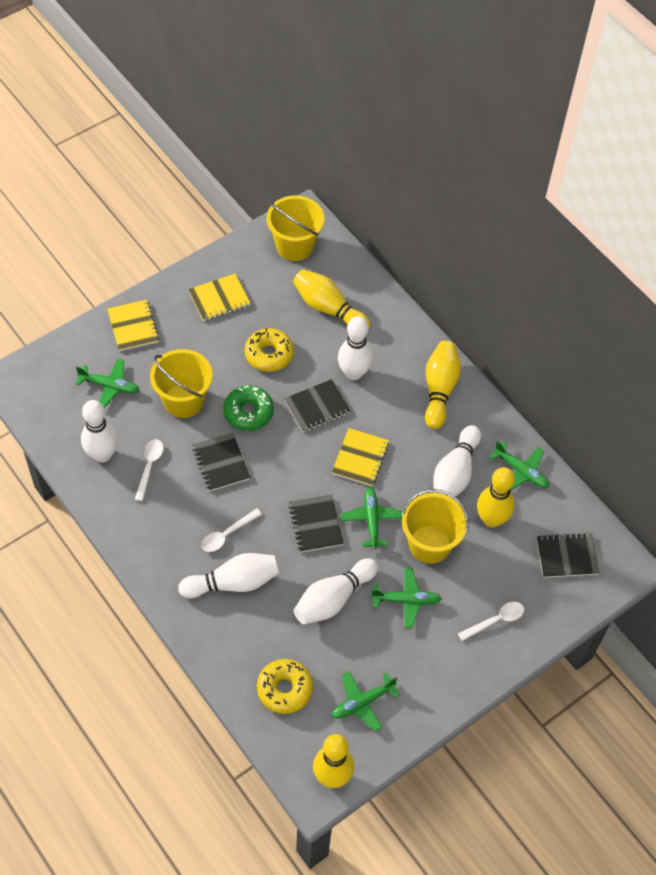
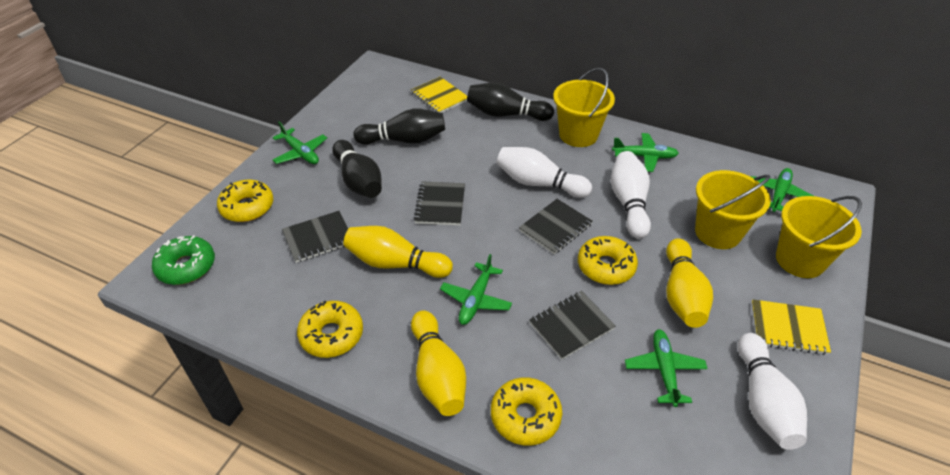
black bowling pin: none = 0 -> [332,140,382,198] [354,109,445,144] [467,83,554,121] = 3
white bowling pin: [81,400,118,462] [178,553,279,598] [294,558,378,624] [338,316,373,380] [433,425,481,497] = 5 -> [497,147,592,198] [611,151,651,239] [738,333,807,450] = 3
white spoon: [135,439,163,501] [201,509,262,552] [458,602,524,641] = 3 -> none = 0
yellow bowling pin: [293,269,370,327] [313,734,354,788] [425,341,461,429] [477,467,515,527] = 4 -> [343,226,453,278] [411,310,466,416] [666,238,713,328] = 3
yellow donut: [245,328,294,372] [257,659,313,714] = 2 -> [217,180,273,222] [297,301,363,358] [491,377,562,446] [578,236,638,285] = 4
yellow notebook: [107,300,159,351] [188,274,251,321] [332,428,389,486] = 3 -> [411,77,467,113] [751,299,831,355] = 2

